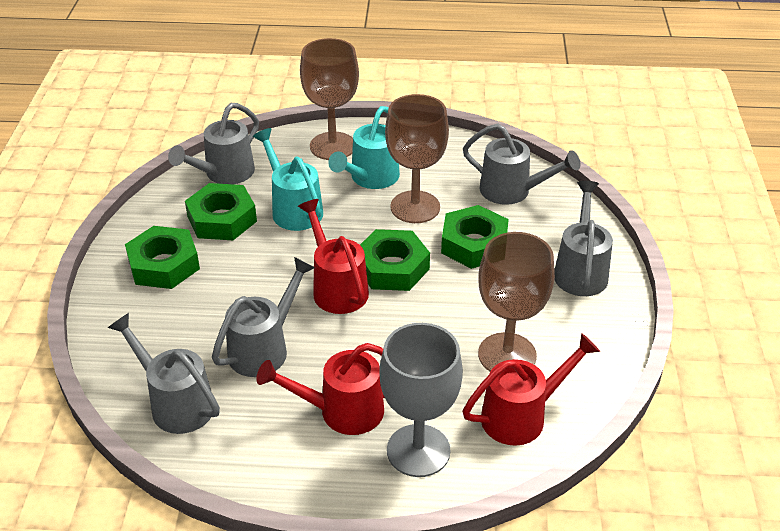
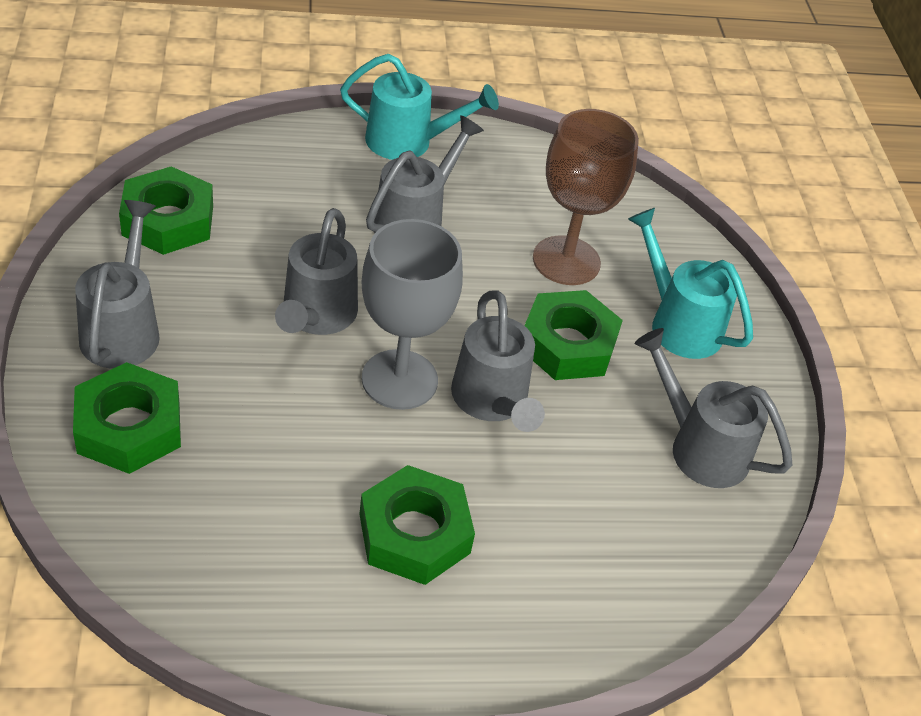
brown goblet: [300,38,359,160] [385,94,449,223] [478,232,555,371] = 3 -> [533,109,639,285] = 1
red watering can: [256,343,385,435] [298,199,369,314] [463,333,600,446] = 3 -> none = 0

